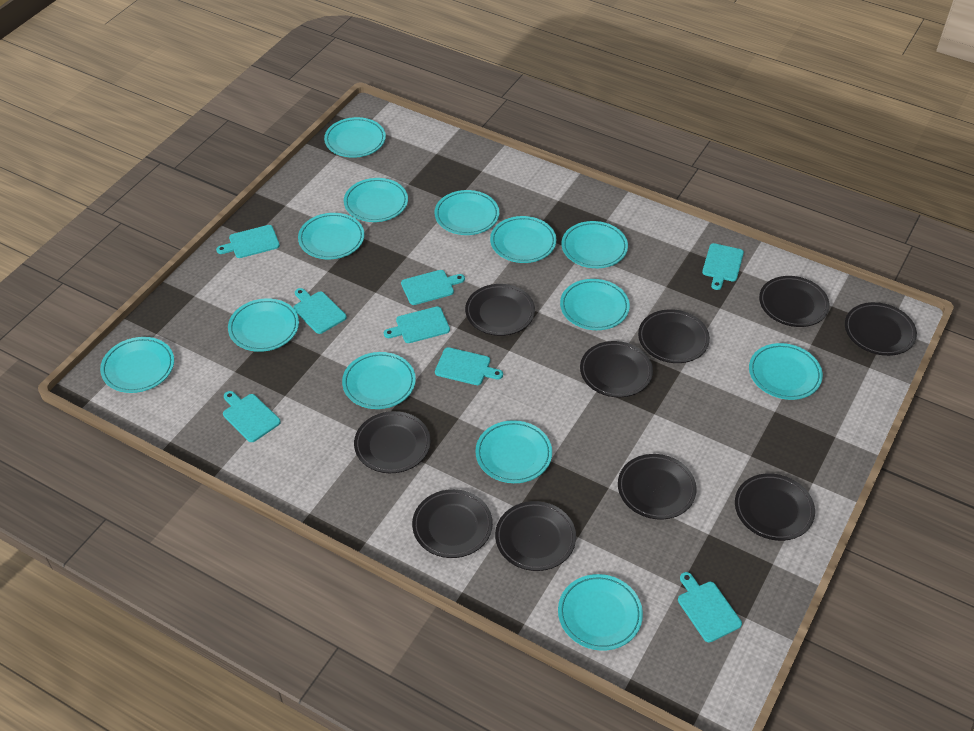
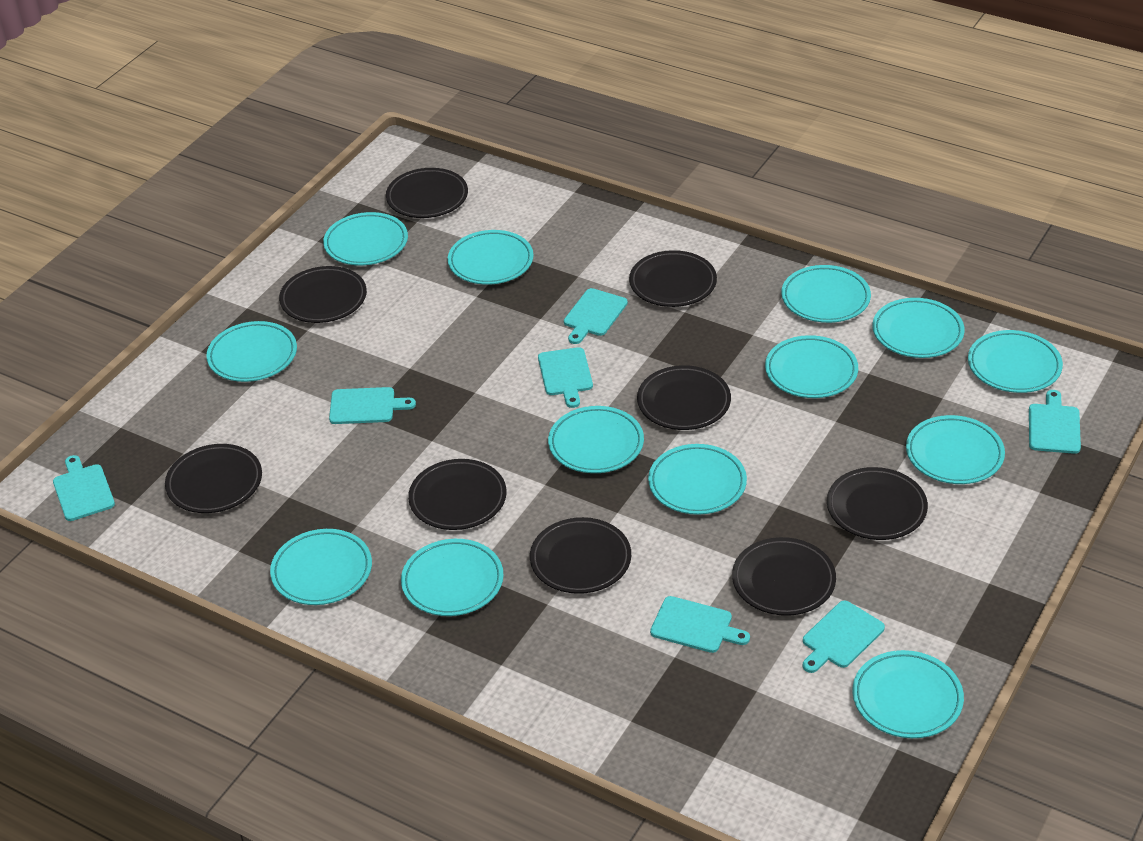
black plate: [354,411,431,473] [412,489,493,558] [465,284,535,336] [495,501,576,571] [580,341,653,397] [618,454,697,519] [638,309,710,363] [735,473,815,541] [759,276,830,327] [845,302,917,356] = 10 -> [165,444,262,513] [279,266,367,323] [386,168,468,218] [408,459,506,530] [530,517,631,594] [629,250,717,307] [637,365,731,430] [732,537,836,616] [827,467,928,540] = 9
turquoise cutting board: [216,225,280,258] [223,391,281,442] [293,288,347,334] [384,306,450,343] [401,270,465,305] [435,347,503,385] [678,572,742,643] [702,243,744,290] = 8 -> [53,455,115,521] [329,387,416,424] [538,347,593,408] [564,288,628,344] [650,596,750,653] [803,601,885,673] [1029,390,1081,454] = 7

